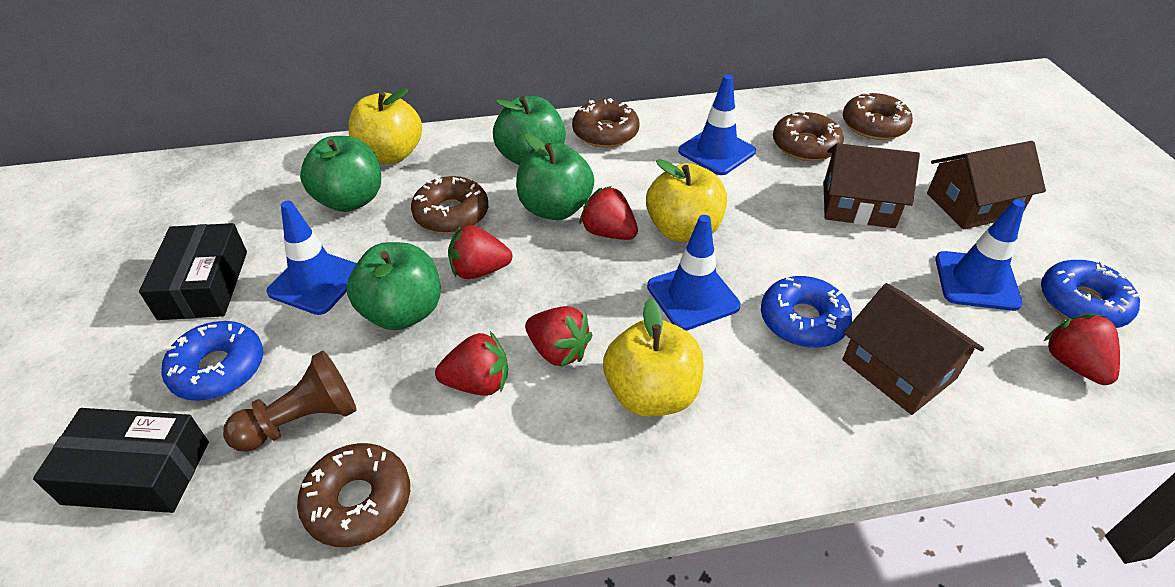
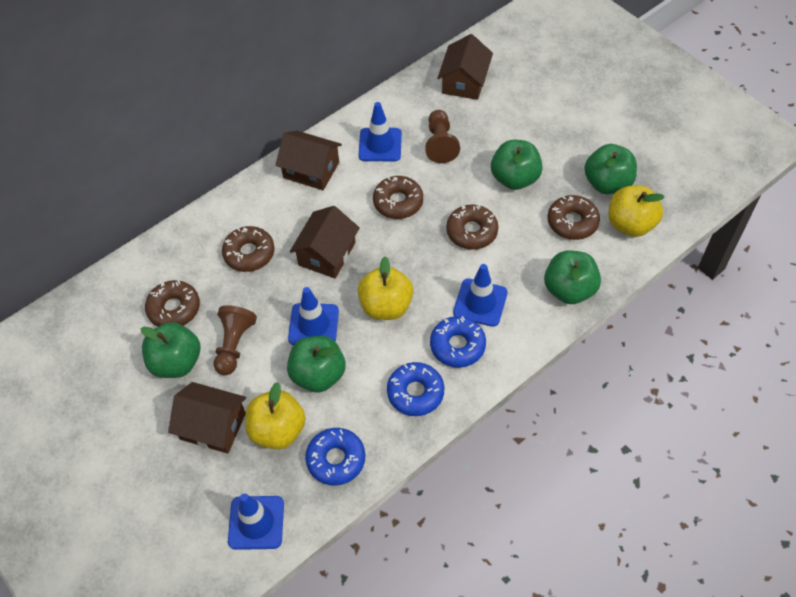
black box: [33,408,209,513] [139,223,247,320] = 2 -> none = 0
brown house: [824,143,920,228] [842,283,984,415] [927,141,1046,229] = 3 -> [168,382,246,454] [276,131,342,190] [290,206,360,278] [437,34,493,100] = 4
brown pawn: [223,351,357,452] = 1 -> [214,305,257,375] [425,110,460,163] = 2
green apple: [300,136,381,212] [347,242,441,330] [493,96,566,165] [516,134,594,220] = 4 -> [140,322,200,378] [287,336,346,392] [491,140,543,190] [544,250,601,304] [584,144,637,194] = 5
red strawberry: [435,331,508,396] [448,225,513,279] [525,306,592,367] [579,186,638,240] [1044,314,1120,385] = 5 -> none = 0

